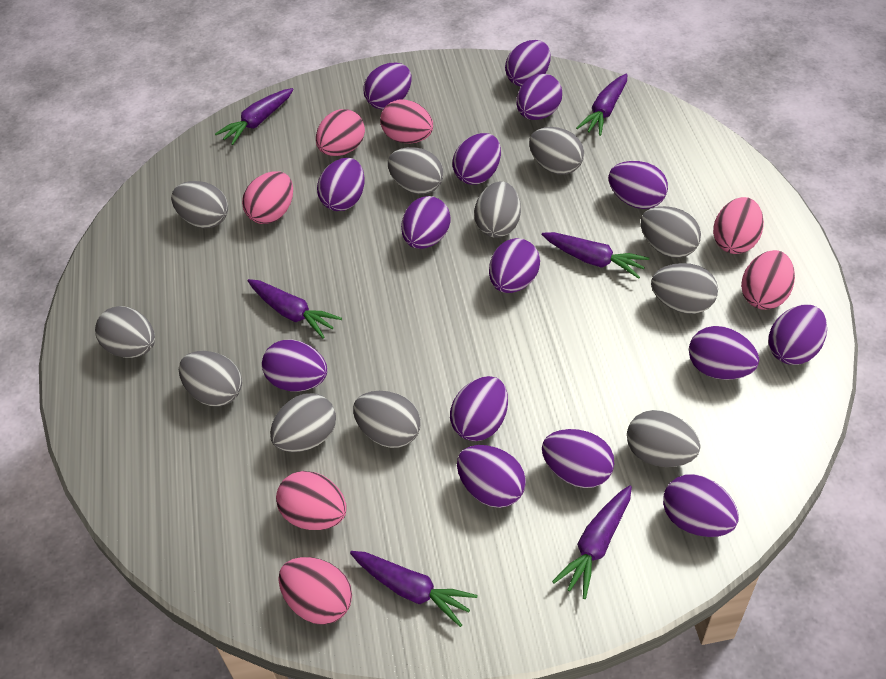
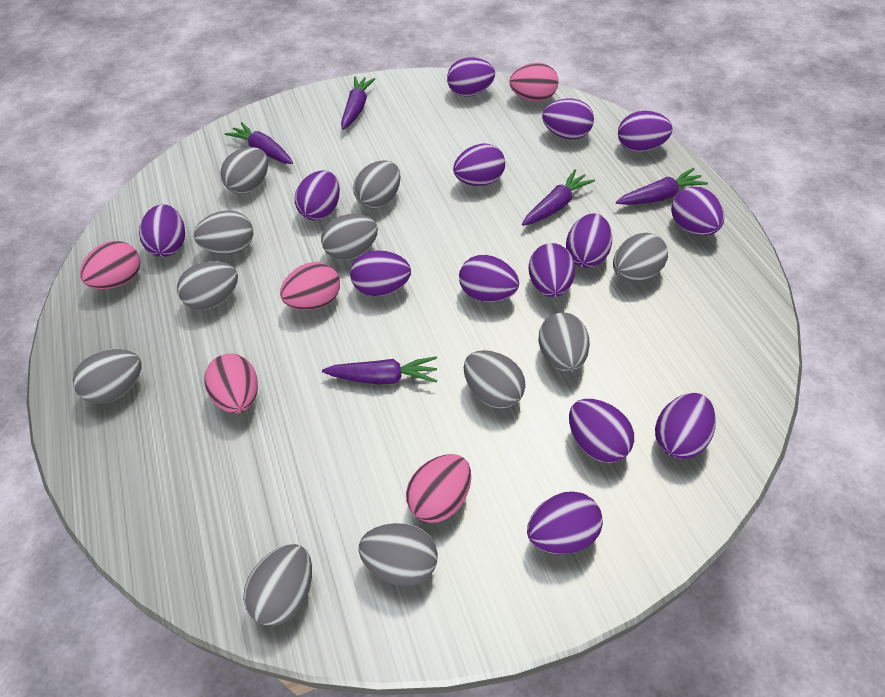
pink egg: [242,171,293,224] [276,471,347,530] [278,557,352,625] [316,109,365,156] [380,99,433,144] [713,197,764,254] [741,250,795,310] = 7 -> [80,241,140,289] [204,354,258,413] [280,262,340,310] [406,454,471,523] [509,63,559,102] = 5
purple carrot: [215,88,293,145] [248,279,342,339] [350,551,478,627] [542,232,649,279] [552,485,632,599] [576,74,627,136] = 6 -> [225,122,293,164] [322,356,437,384] [341,76,375,130] [522,169,595,226] [616,168,708,205] = 5
purple egg: [262,339,327,392] [317,158,365,211] [364,63,412,110] [401,196,450,249] [450,376,508,441] [452,133,501,185] [457,445,526,508] [489,238,540,293] [505,40,551,87] [517,74,562,120] [542,429,614,488] [608,161,668,209] [663,474,739,537] [689,326,759,380] [769,305,827,365] = 15 -> [139,204,185,257] [295,171,340,220] [350,250,411,296] [447,57,495,97] [453,143,505,186] [459,255,519,302] [527,491,603,554] [529,243,575,297] [542,99,594,139] [566,213,612,268] [569,399,634,463] [618,111,672,152] [655,393,716,459] [671,187,724,235] = 14

